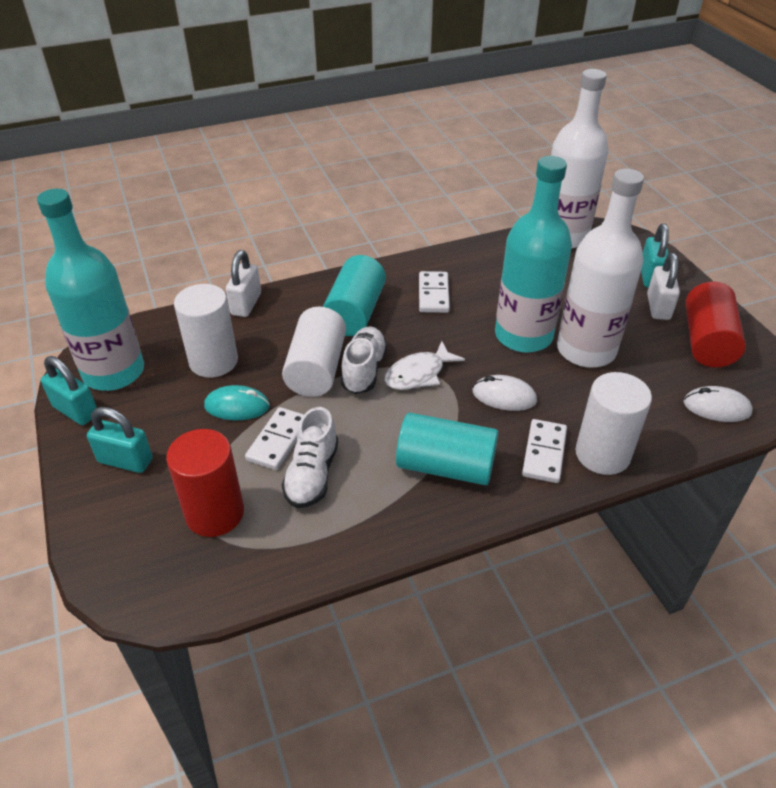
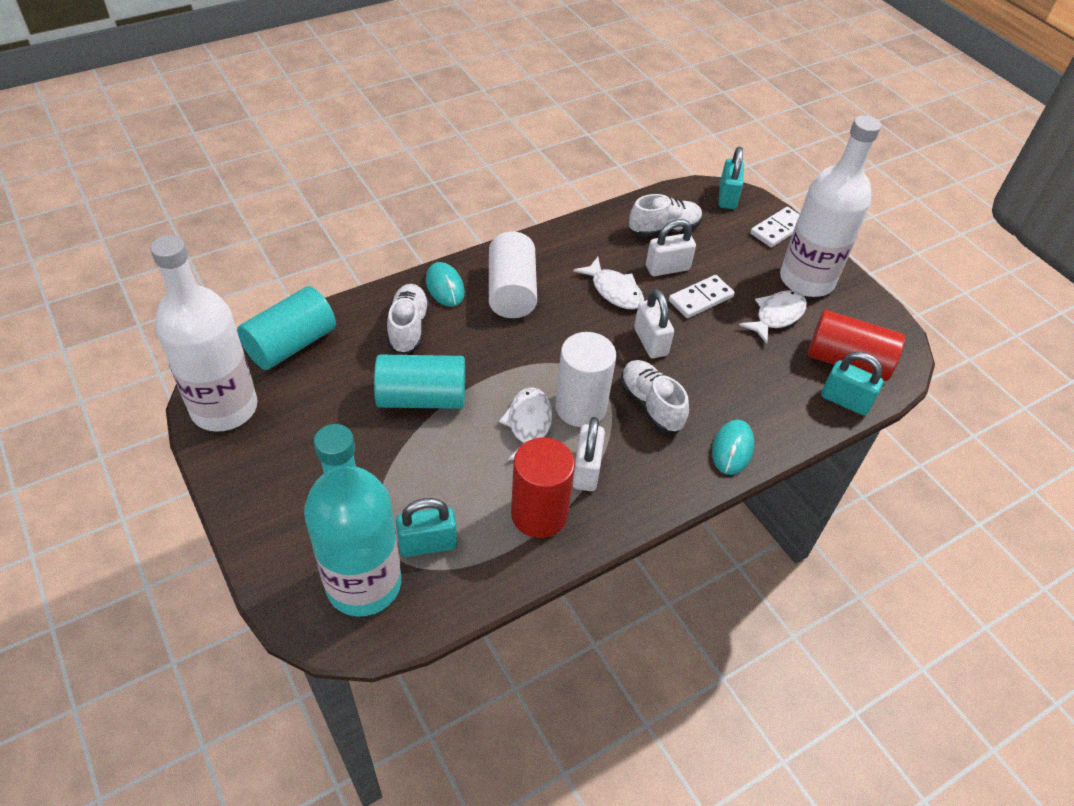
turquoise bottle: [37,189,144,391] [495,156,572,353] = 2 -> [304,424,401,616] = 1
turquoise mouse: [204,385,270,420] = 1 -> [426,262,465,307] [712,420,754,475] = 2
white cylinder: [174,284,238,378] [282,306,346,397] [575,372,652,475] = 3 -> [489,232,537,318] [555,332,616,427] = 2
white domino: [245,407,304,470] [419,271,450,313] [522,419,567,483] = 3 -> [669,275,735,318] [750,207,800,248] = 2
white fish: [385,341,465,390] = 1 -> [499,387,552,461] [573,257,644,309] [739,290,807,344] = 3
white mouse: [473,375,537,411] [683,386,753,422] = 2 -> none = 0
white padlock: [226,250,261,317] [647,253,680,320] = 2 -> [572,417,605,491] [634,289,674,358] [646,219,696,276] = 3
white shoe: [282,407,338,508] [341,327,388,394] = 2 -> [387,284,430,354] [620,360,689,432] [629,194,702,237] = 3

